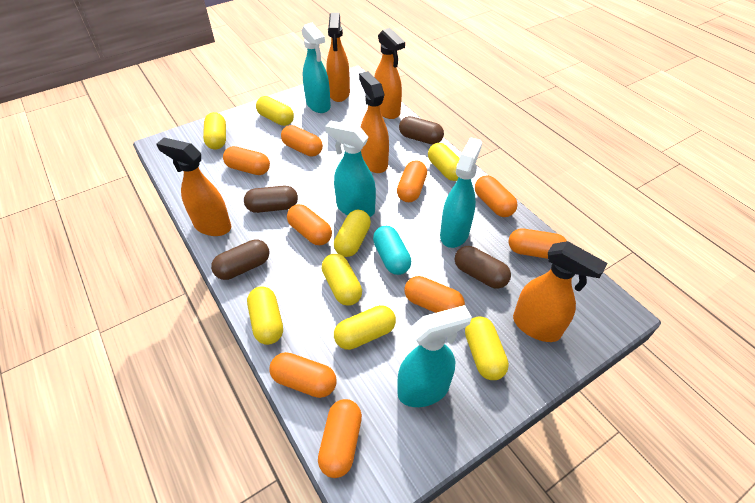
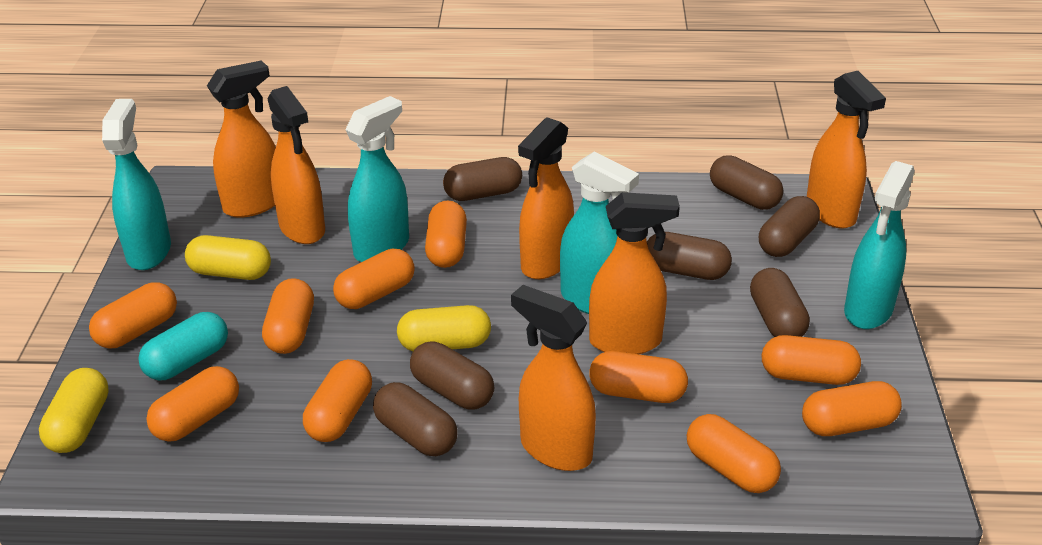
brown capsule: [211,239,269,280] [244,186,298,213] [399,116,444,144] [455,246,511,289] = 4 -> [373,382,457,456] [410,341,494,410] [443,157,522,201] [647,232,732,280] [710,155,784,210] [750,268,810,337] [759,196,820,257] = 7
orange capsule: [223,146,270,175] [269,352,337,398] [281,125,323,157] [287,204,332,245] [318,399,362,478] [397,160,427,202] [405,276,465,313] [475,175,518,217] [509,228,567,259] = 9 -> [89,282,177,349] [146,366,239,442] [262,278,314,354] [303,359,372,442] [333,249,415,309] [425,200,467,268] [589,351,688,403] [687,414,781,493] [762,335,861,385] [802,381,902,436] = 10
orange spray bottle: [156,138,231,236] [326,13,350,102] [359,71,389,173] [374,28,405,119] [513,241,608,342] = 5 -> [207,61,276,218] [268,86,325,244] [511,285,596,471] [518,117,574,279] [589,192,680,354] [807,71,886,229] = 6
yellow capsule: [203,112,226,149] [247,286,283,345] [256,96,294,126] [321,254,362,306] [334,210,371,257] [334,305,396,350] [428,143,460,181] [465,316,509,380] = 8 -> [39,368,109,453] [185,235,271,280] [397,305,491,351] = 3

